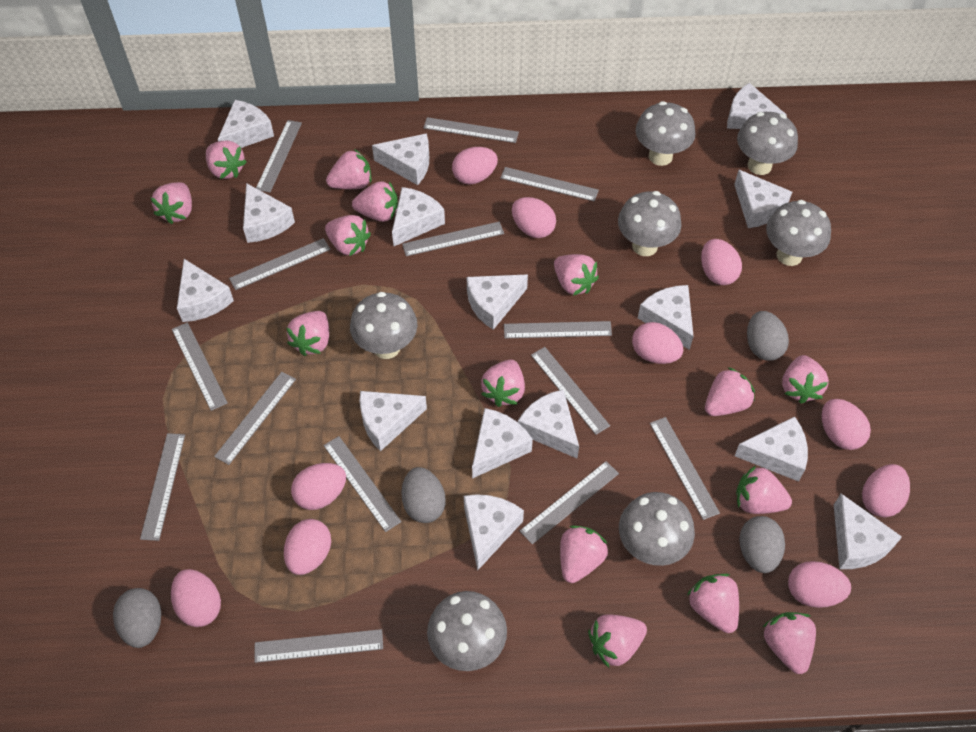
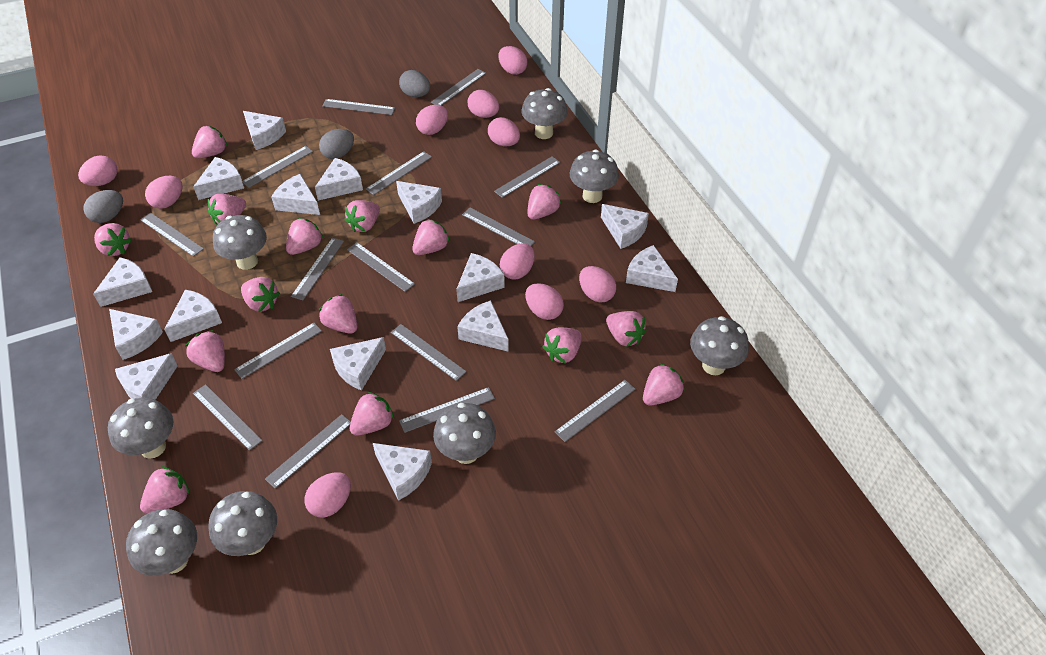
grey egg: [113,588,161,648] [402,467,446,523] [739,516,785,573] [747,311,789,361] = 4 -> [83,190,123,223] [319,129,354,159] [399,70,430,97] = 3
grey mushroom: [350,292,417,359] [427,591,507,671] [618,191,681,256] [619,492,695,566] [635,101,695,166] [737,112,798,175] [766,200,831,266] = 7 -> [108,398,173,459] [126,509,197,576] [208,491,277,556] [213,215,267,270] [433,403,496,464] [522,88,567,139] [569,150,619,203] [690,316,749,375] = 8
grey ruler: [140,433,185,541] [172,322,228,411] [214,372,296,465] [229,238,331,290] [254,629,383,663] [256,120,302,192] [324,436,401,532] [402,222,504,256] [423,117,519,143] [500,167,599,202] [504,321,612,338] [520,461,619,544] [531,347,610,435] [650,417,720,520] = 14 -> [141,213,204,257] [193,384,262,451] [234,323,322,379] [242,146,313,188] [265,414,351,489] [291,238,344,300] [322,99,395,115] [347,243,415,292] [366,151,432,195] [391,324,467,381] [399,387,495,433] [431,69,486,105] [462,208,535,246] [494,157,560,198] [555,380,636,442] = 15

